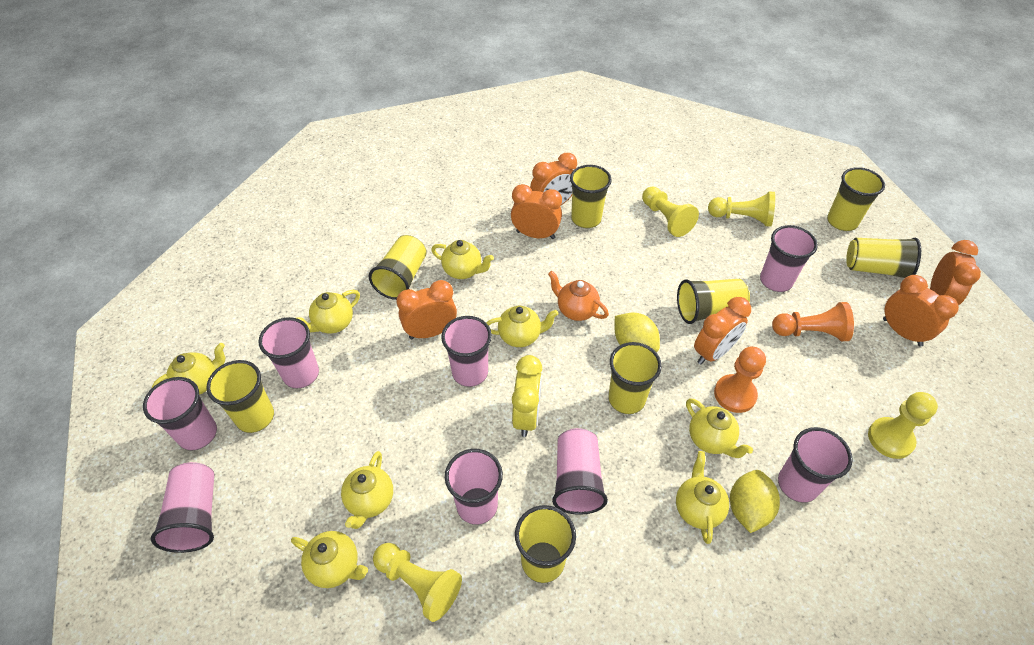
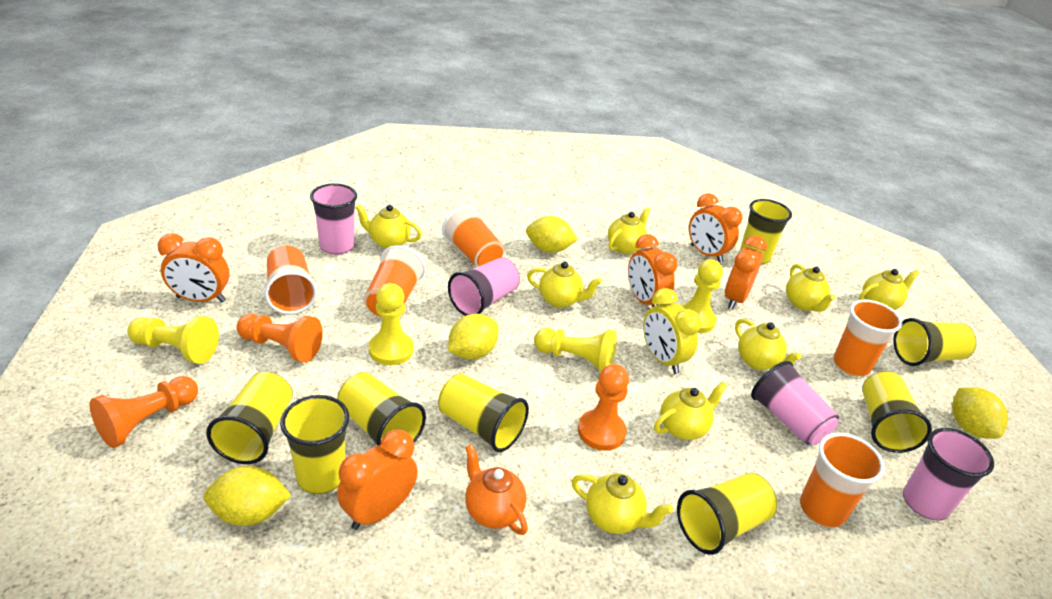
orange clock: [396,280,457,339] [511,184,562,239] [530,153,577,205] [694,297,751,364] [883,275,959,346] [930,240,981,306] = 6 -> [157,233,229,303] [337,430,418,530] [628,234,678,307] [689,193,742,263] [724,235,767,309] = 5
orange cup: none = 0 -> [265,245,317,314] [364,245,425,317] [442,206,504,267] [800,433,885,528] [833,299,903,376] = 5
orange pawn: [714,347,766,413] [772,302,854,341] = 2 -> [90,376,198,448] [236,314,323,362] [578,364,629,451] = 3
pink cup: [143,377,217,450] [151,462,214,553] [258,317,319,389] [441,316,492,387] [445,449,503,525] [552,428,608,515] [760,225,818,292] [778,427,853,503] = 8 -> [310,183,357,255] [448,257,520,316] [751,361,839,445] [903,428,994,521] = 4
yellow lemon: [615,313,660,352] [730,470,780,533] = 2 -> [204,466,291,526] [448,314,499,360] [526,216,578,253] [952,387,1008,439] = 4

